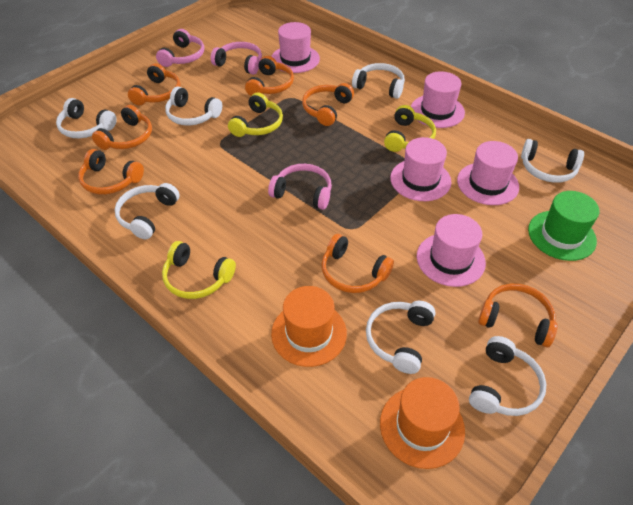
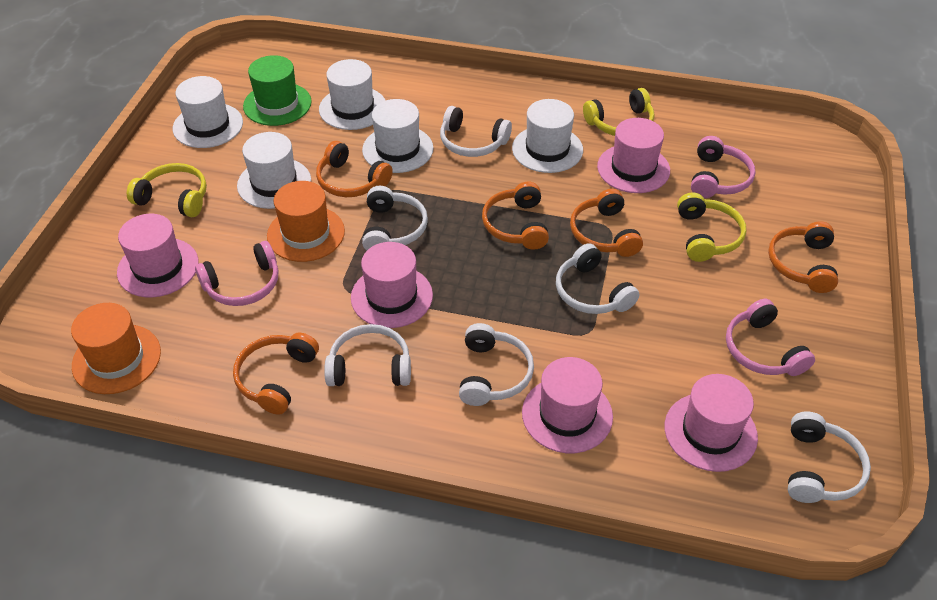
orange headphones: [78,149,144,194] [92,105,152,150] [128,63,180,106] [245,56,294,96] [302,83,354,126] [321,234,394,293] [478,284,558,347] = 7 -> [233,333,319,415] [316,141,393,197] [482,181,549,250] [570,189,643,257] [768,221,838,293] = 5
white hat: none = 0 -> [173,76,243,148] [237,132,311,209] [319,59,386,130] [362,99,434,173] [512,99,583,173] = 5
white headphones: [56,98,117,138] [115,183,180,239] [165,87,222,126] [352,63,405,99] [366,301,435,374] [469,336,546,416] [521,139,584,183] = 7 -> [324,324,411,386] [362,186,428,251] [440,106,512,157] [459,323,534,406] [556,243,639,314] [788,412,871,503] = 6

